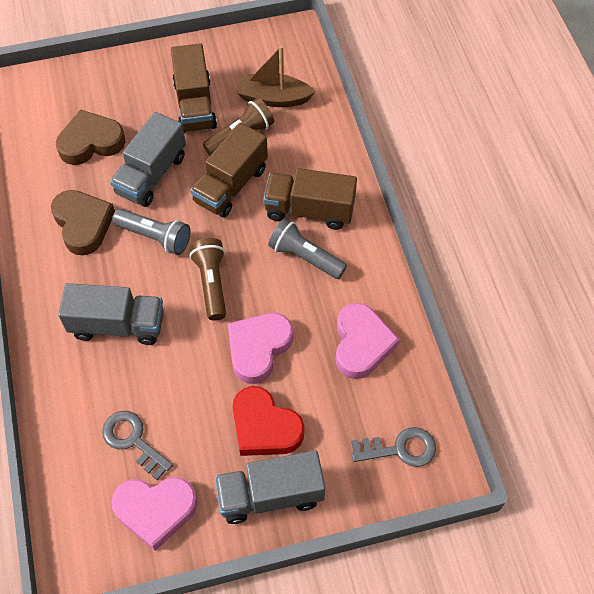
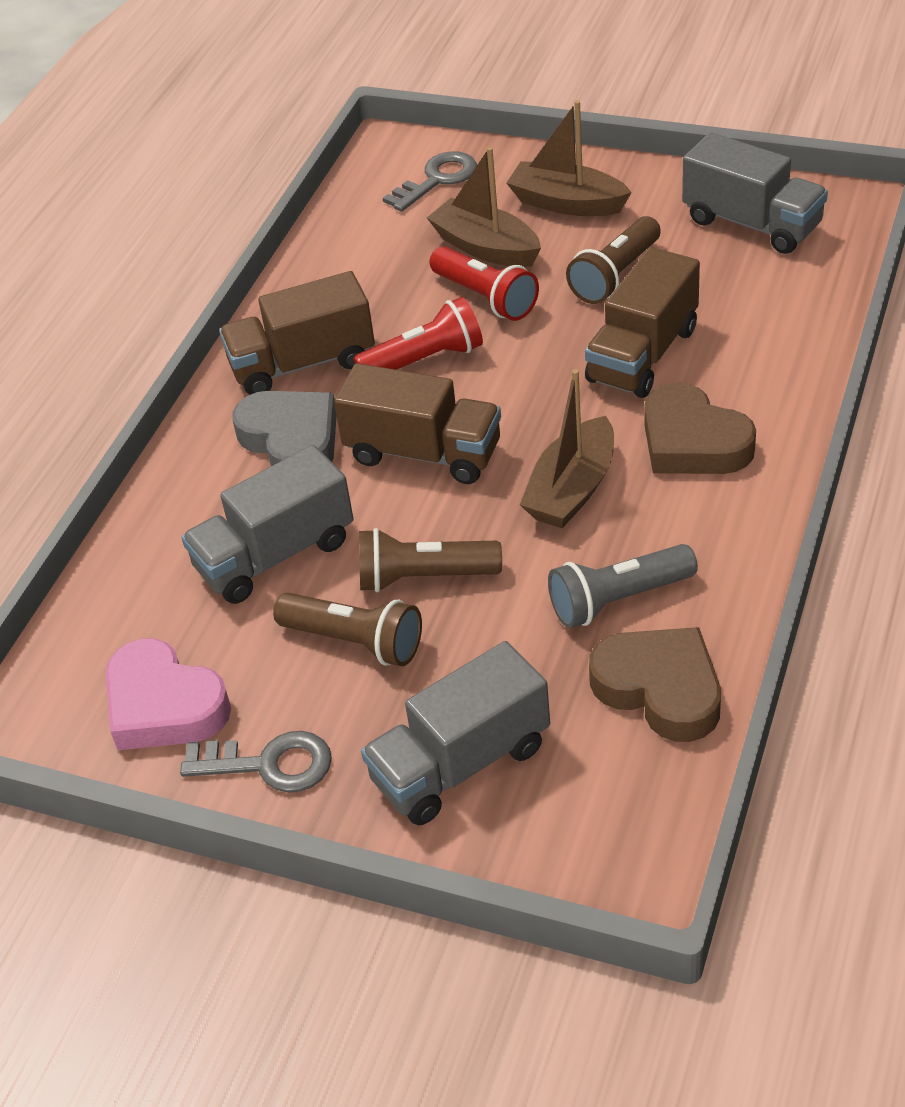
brown boat: [237,46,315,107] = 1 -> [427,147,541,267] [506,100,632,216] [520,369,614,528] = 3
brown flashlight: [189,238,226,321] [203,98,274,155] = 2 -> [273,593,422,666] [359,528,502,592] [566,216,661,304] = 3
grey flashlight: [112,209,191,255] [268,218,347,279] = 2 -> [548,544,698,628] = 1
grey heart: none = 0 -> [232,391,337,466] = 1
pink heart: [111,477,198,551] [228,313,293,384] [335,303,400,379] = 3 -> [106,638,231,750] = 1
red flashlight: none = 0 -> [353,297,483,370] [429,246,539,321] = 2
red heart: [233,386,304,456] = 1 -> none = 0

